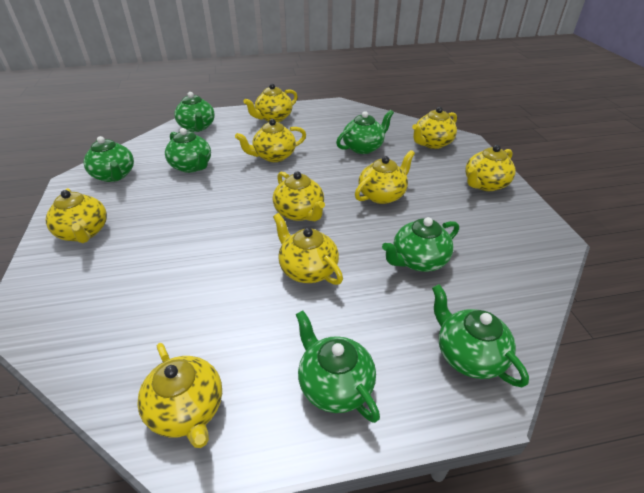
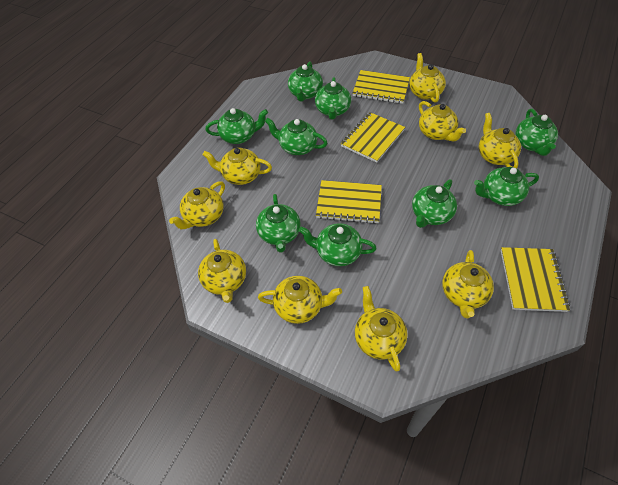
green teapot: [83,136,134,182] [165,128,211,173] [174,92,215,132] [296,311,380,423] [336,110,394,154] [382,217,459,272] [432,284,529,387] = 7 -> [205,108,268,144] [256,194,301,253] [265,118,327,155] [288,61,323,102] [299,223,377,266] [315,77,351,120] [412,179,457,228] [474,167,539,206] [515,109,558,156] = 9
yellow notebook: none = 0 -> [316,180,382,224] [341,112,405,163] [352,70,410,104] [501,247,570,312] = 4

